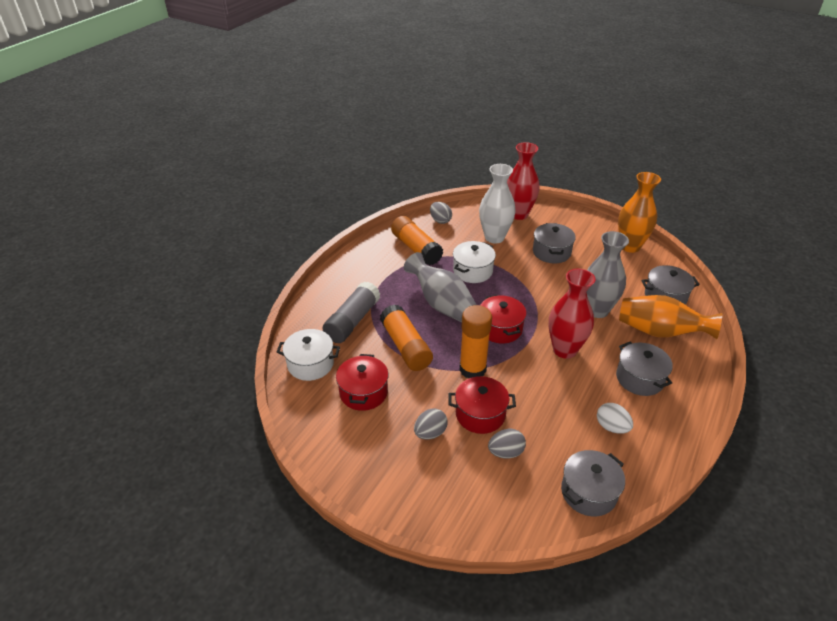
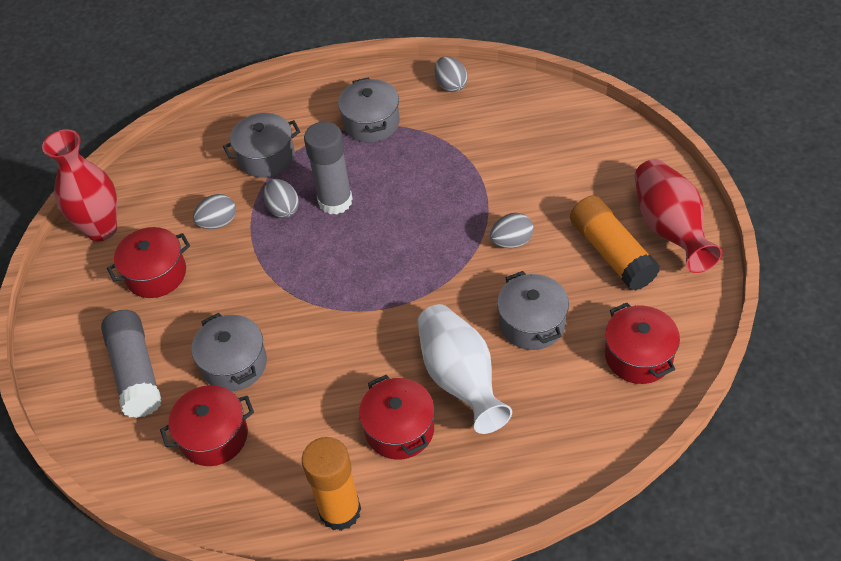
grey egg: [414,409,448,439] [430,202,452,224] [488,429,526,459] = 3 -> [193,194,236,229] [264,179,299,218] [435,56,467,92] [490,213,534,248] = 4
grey glue stick: [323,282,380,343] = 1 -> [101,310,162,418] [304,121,353,215] = 2
grey vase: [404,252,477,322] [587,231,629,318] = 2 -> none = 0
orange glue stick: [380,305,433,371] [391,216,443,265] [459,305,492,378] = 3 -> [302,437,361,531] [570,195,660,291] = 2
orange vase: [618,172,661,253] [619,295,722,339] = 2 -> none = 0
red pot: [336,354,389,411] [449,376,516,434] [480,294,526,344] = 3 -> [107,227,190,298] [160,385,254,466] [359,375,435,459] [605,303,680,384] = 4
white egg: [597,403,633,434] = 1 -> none = 0
white pot: [277,329,340,381] [453,241,496,283] = 2 -> none = 0

